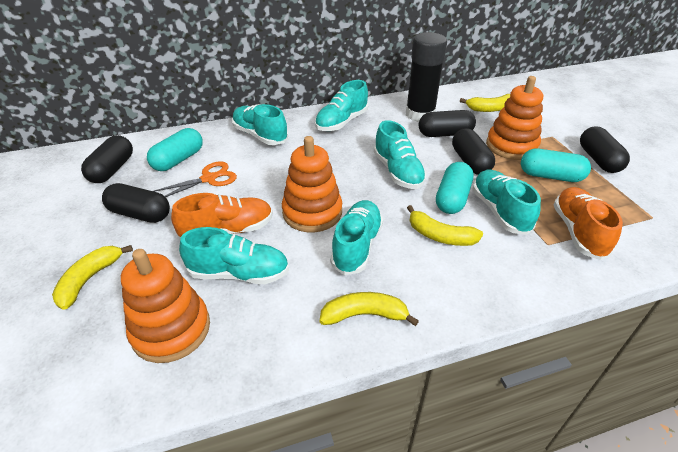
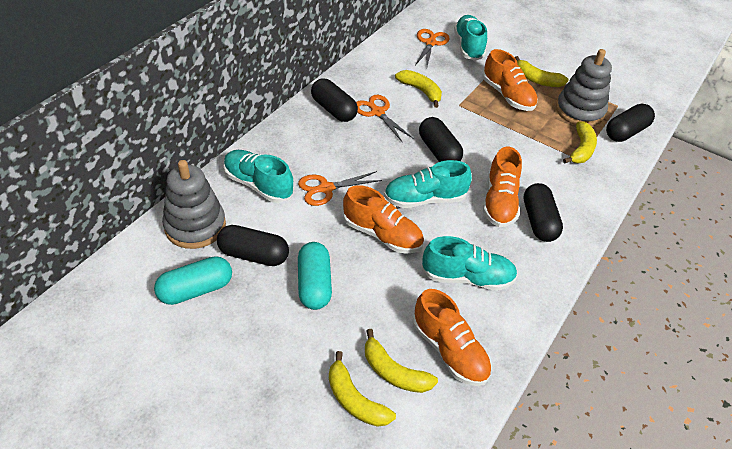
black glue stick: [406,32,447,122] = 1 -> none = 0
grey stacking toy: none = 0 -> [162,160,226,249] [556,49,612,126] = 2
orange scissors: [153,161,237,197] = 1 -> [298,171,382,206] [356,95,413,142] [415,29,450,66] = 3
orange shoe: [171,193,273,239] [553,187,623,260] = 2 -> [343,185,424,254] [413,289,492,386] [482,49,538,111] [483,147,522,227] = 4
orange stacking toy: [121,249,210,363] [282,136,342,232] [486,76,543,160] = 3 -> none = 0
turquoise capsule: [147,128,203,171] [436,162,473,214] [521,148,591,182] = 3 -> [154,256,232,305] [298,242,332,310] = 2
turquoise shoe: [179,227,289,284] [232,104,288,145] [315,80,368,131] [330,200,383,275] [374,120,427,189] [472,170,541,235] = 6 -> [224,150,294,203] [384,160,472,208] [422,236,518,291] [454,15,487,61] = 4
yellow banana: [52,245,133,310] [320,292,419,326] [407,205,483,246] [460,94,510,112] = 4 -> [329,351,396,427] [365,329,438,393] [395,70,442,108] [515,56,569,87] [563,121,597,163] = 5

